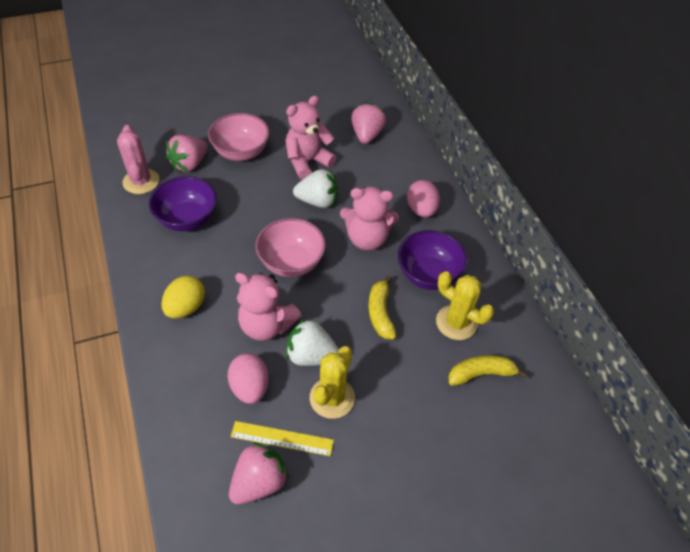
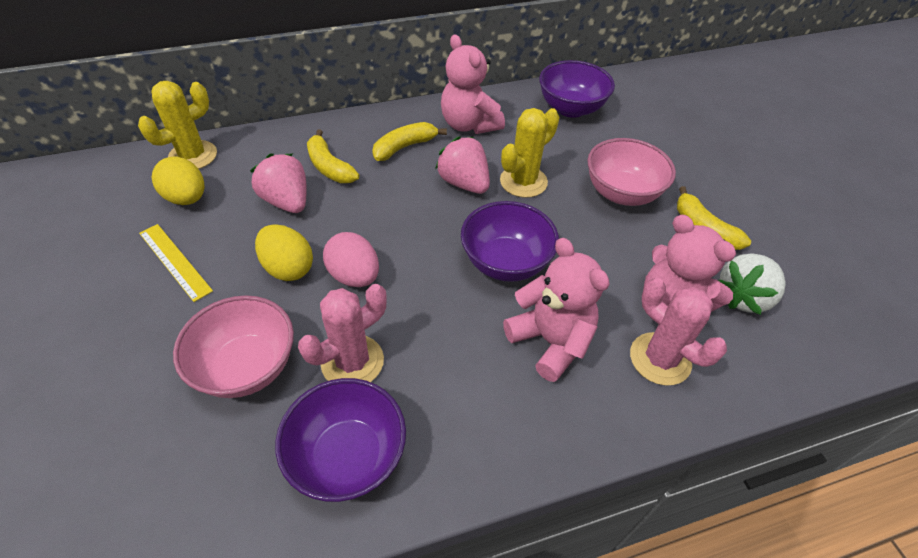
pink cactus: [117,125,159,194] = 1 -> [298,284,387,382] [630,278,727,386] = 2
pink egg: [227,353,269,404] [407,180,440,217] = 2 -> [323,232,379,287] = 1
pink strawberry: [166,135,207,172] [229,442,289,505] [351,102,386,144] = 3 -> [250,154,307,213] [435,136,490,194] = 2
purple bowl: [149,176,217,231] [398,230,468,290] = 2 -> [275,378,406,502] [461,201,559,282] [539,60,615,118] = 3
white strawberry: [286,319,339,366] [293,169,338,208] = 2 -> [718,253,786,315] = 1
yellow banana: [368,275,396,340] [448,355,527,386] = 2 -> [307,130,359,183] [372,122,447,161] [677,186,751,250] = 3
yellow egg: [161,276,205,319] = 1 -> [152,156,205,205] [255,224,313,281] = 2

